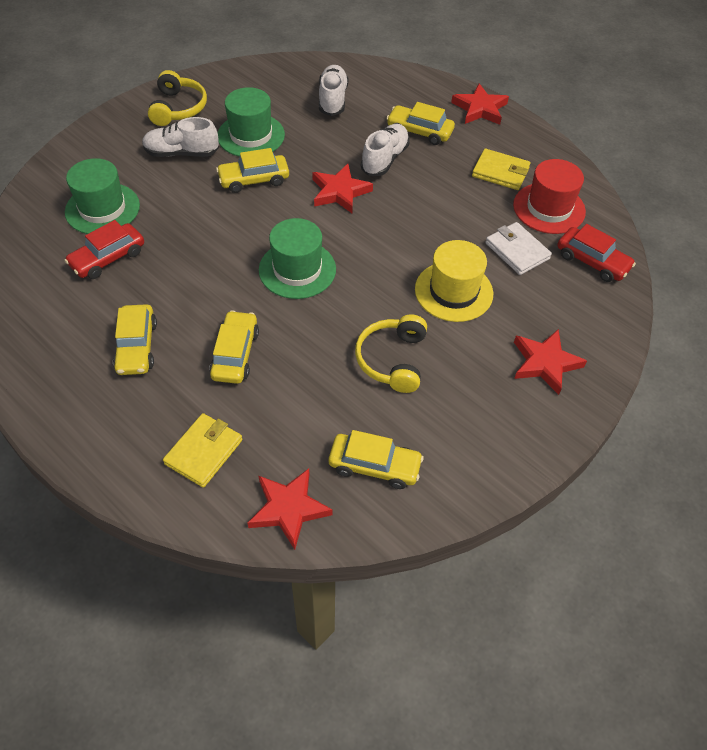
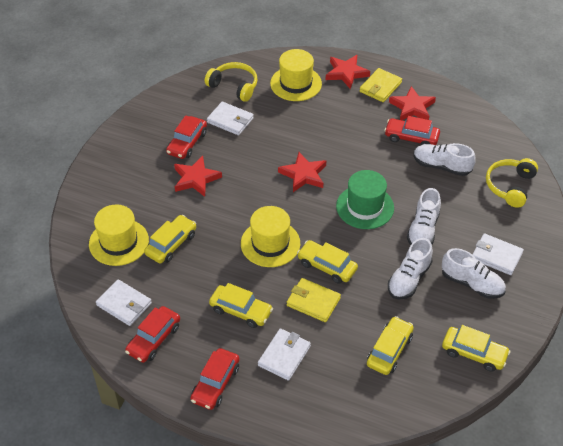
green hat: [65,158,140,234] [218,87,285,157] [259,218,336,299] = 3 -> [336,170,394,229] = 1
red car: [65,220,144,279] [557,224,636,282] = 2 -> [125,306,180,363] [166,115,207,159] [190,348,239,410] [384,116,440,145] = 4
red hat: [513,159,586,234] = 1 -> none = 0
white shoe: [142,117,219,157] [319,65,348,116] [361,124,410,176] = 3 -> [388,238,433,299] [407,188,441,245] [414,143,476,176] [442,248,506,299] = 4
white wallet: [486,222,552,275] = 1 -> [96,279,152,326] [207,102,254,135] [258,329,311,381] [472,233,524,275] = 4
yellow hat: [415,240,493,322] = 1 -> [89,204,149,266] [241,206,300,267] [270,49,322,101] = 3

